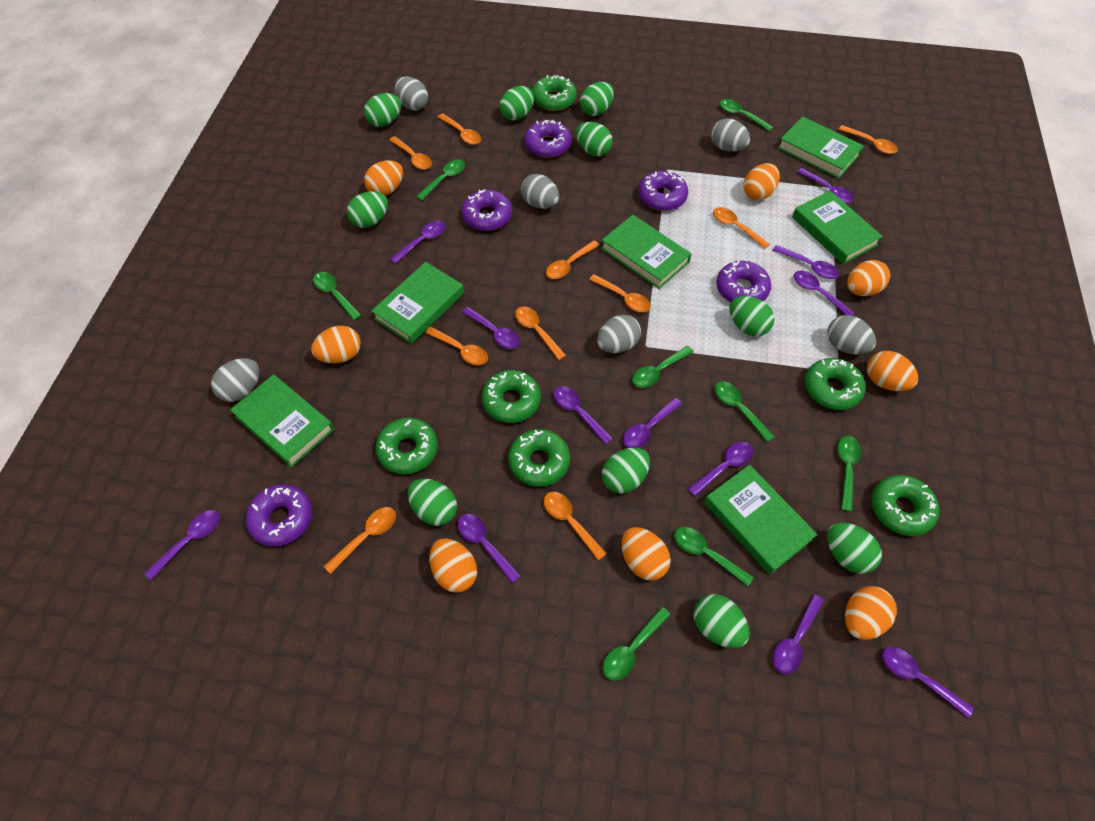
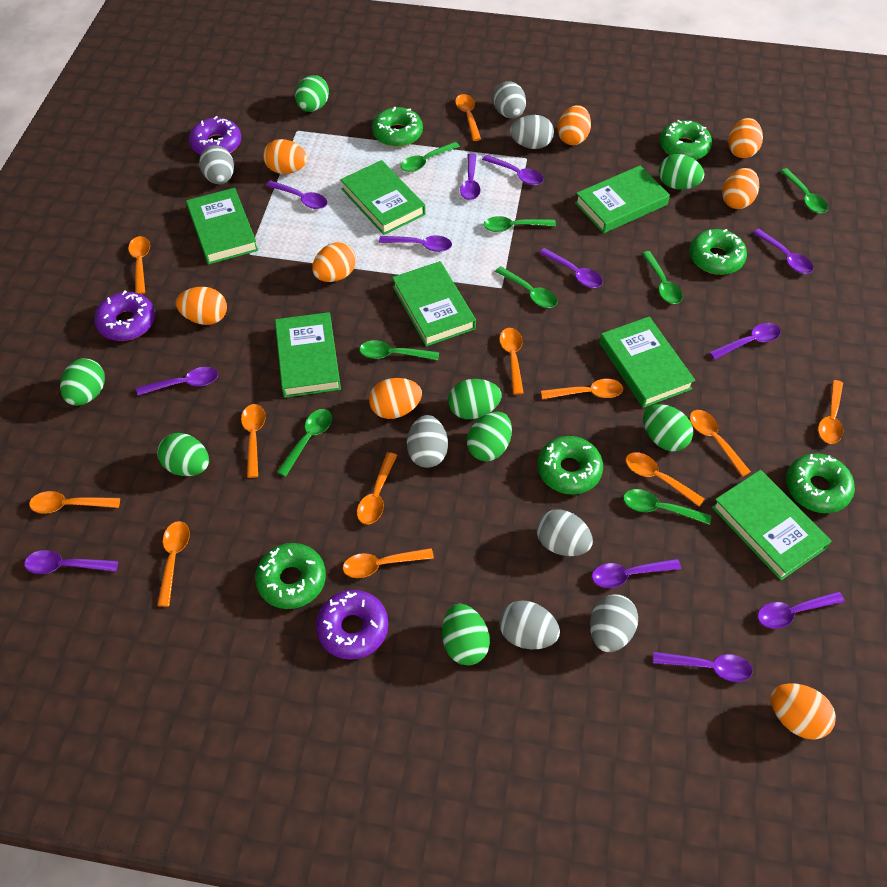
green book: [230,374,334,467] [371,262,464,344] [601,215,692,289] [704,465,817,574] [778,116,864,179] [792,191,883,264] = 6 -> [186,188,258,265] [275,312,341,398] [340,160,425,235] [392,261,476,346] [575,166,670,233] [599,316,695,408] [712,470,831,580] = 7
green egg: [347,191,388,228] [364,93,401,127] [408,479,457,526] [500,86,534,120] [576,122,613,157] [580,82,614,116] [602,448,650,494] [694,594,750,648] [730,296,774,336] [827,523,882,574] = 10 -> [60,358,105,406] [157,433,209,476] [295,75,329,112] [442,604,490,665] [448,379,501,419] [467,412,512,461] [643,404,693,451] [659,154,704,190] = 8
grey egg: [211,358,259,402] [395,77,428,111] [521,174,559,209] [597,315,641,353] [711,118,750,152] [827,315,876,354] = 6 -> [199,145,234,184] [407,415,448,468] [493,81,526,118] [499,600,560,649] [510,115,554,149] [537,509,593,556] [590,594,638,652] = 7
orange spoon: [324,507,396,574] [389,136,432,170] [425,327,488,365] [438,113,481,145] [515,306,566,360] [544,492,607,561] [546,240,599,279] [589,274,651,312] [713,207,770,249] [838,125,898,154] = 10 -> [29,491,120,514] [128,236,150,295] [157,521,190,607] [241,404,266,478] [343,548,434,578] [357,452,397,524] [455,94,481,141] [499,328,523,395] [541,379,623,399] [626,452,705,506] [690,410,751,477] [818,380,843,444] = 12
purple donut: [246,485,312,547] [462,189,512,231] [524,120,571,158] [638,171,688,211] [716,261,771,302] = 5 -> [94,291,155,341] [189,116,241,155] [316,590,388,660] = 3

